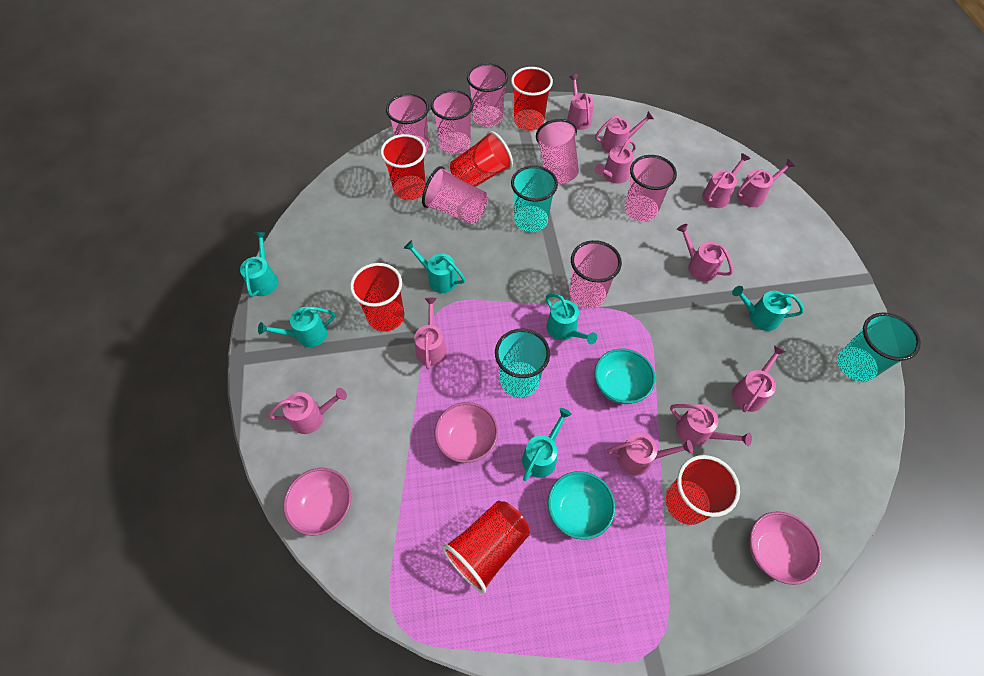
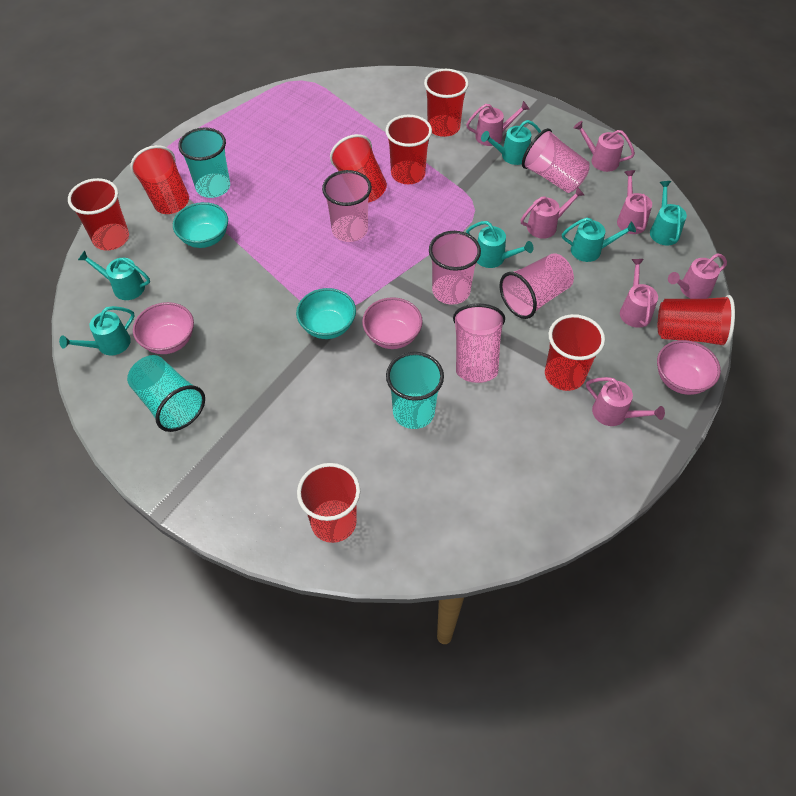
pink cup: [386,93,429,152] [422,166,488,224] [431,90,474,154] [467,63,508,127] [536,119,579,184] [570,240,622,309] [625,155,677,221] = 7 -> [322,170,372,242] [429,231,481,305] [453,303,505,383] [500,253,574,319] [522,128,590,193] = 5
pink watering can: [268,388,347,434] [414,298,447,369] [567,74,594,130] [594,140,636,184] [595,111,654,153] [607,433,693,476] [670,404,752,446] [677,224,733,281] [702,153,750,208] [732,345,786,412] [737,159,795,207] = 11 -> [466,101,529,146] [521,187,584,239] [574,121,635,172] [586,377,665,426] [617,170,652,234] [620,259,658,328] [668,254,727,299] = 7
red cup: [350,263,404,332] [381,134,426,200] [442,501,530,593] [450,131,513,187] [511,67,553,131] [666,455,740,525] = 6 -> [68,178,129,251] [131,145,189,214] [297,463,360,543] [330,134,387,203] [385,115,432,184] [424,69,469,137] [545,314,605,391] [658,295,735,347] = 8

